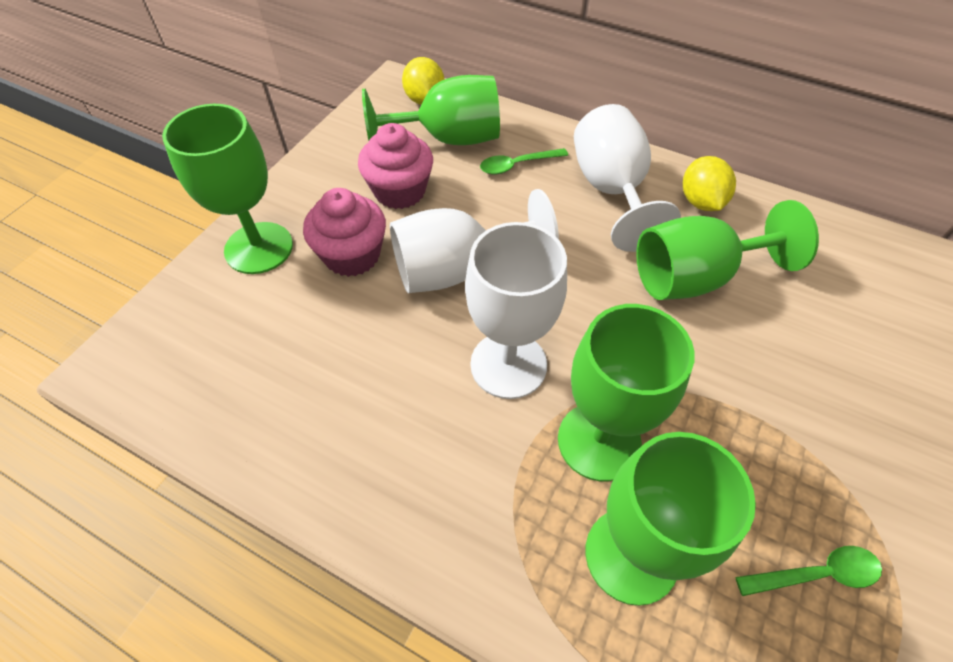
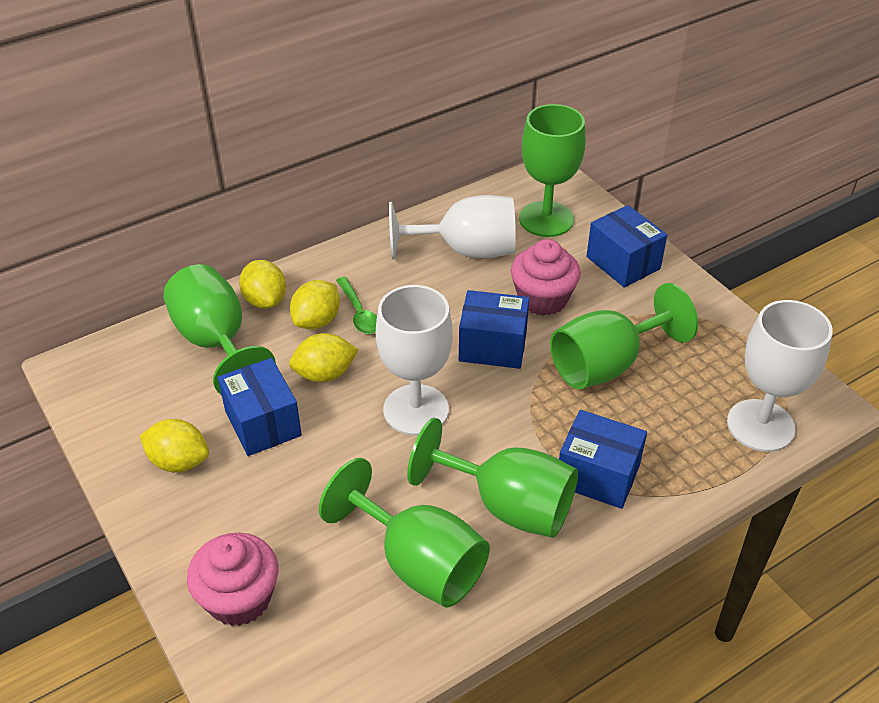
blue box: none = 0 -> [218,358,302,456] [459,290,529,369] [559,410,647,509] [587,205,667,288] = 4
green spoon: [480,148,568,174] [736,546,882,596] = 2 -> [336,277,377,334] = 1
yellow lemon: [402,57,445,105] [683,156,736,211] = 2 -> [140,419,209,472] [239,260,286,309] [289,333,359,382] [290,280,340,329] = 4

